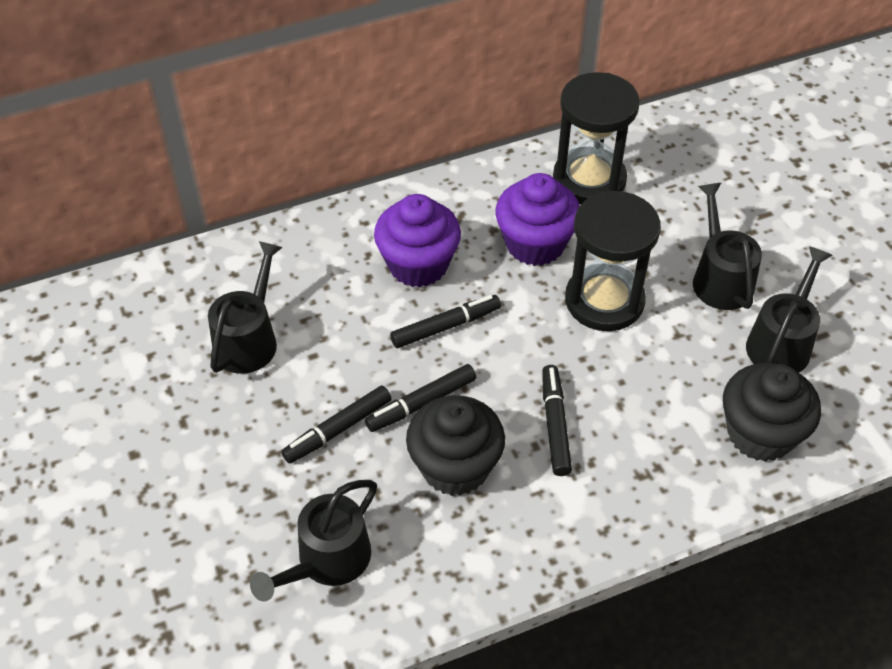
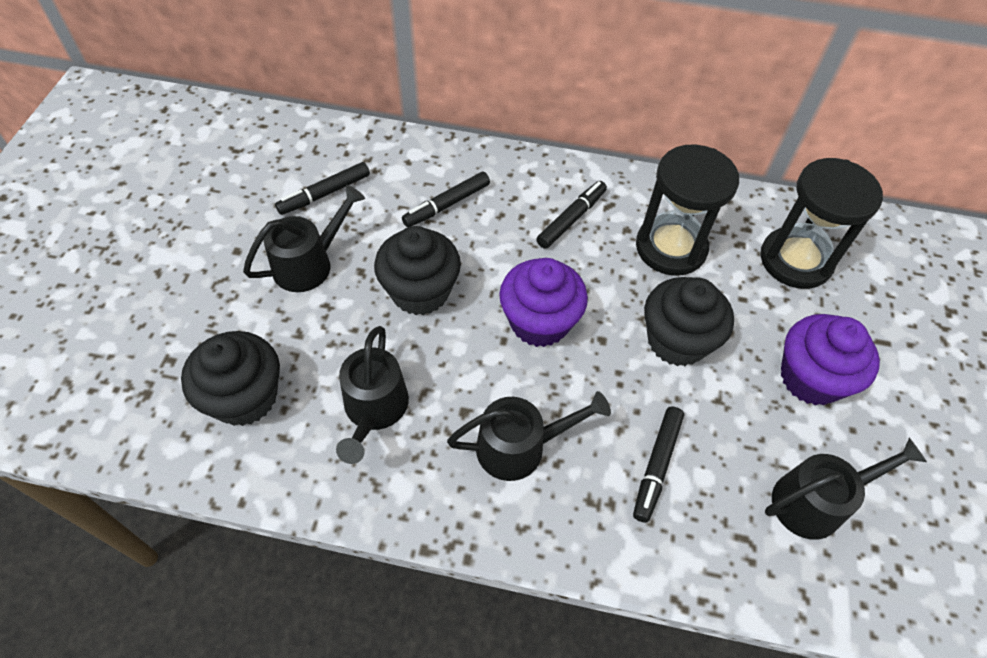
black cupcake: [406,395,505,496] [723,363,821,462] = 2 -> [181,331,280,426] [374,226,461,315] [644,277,734,366] = 3

